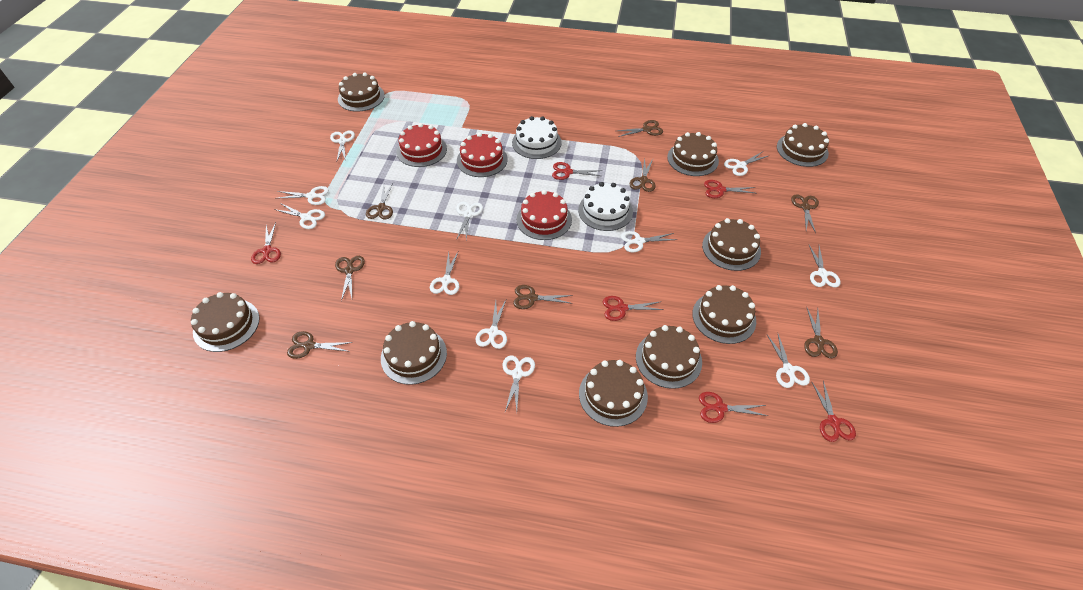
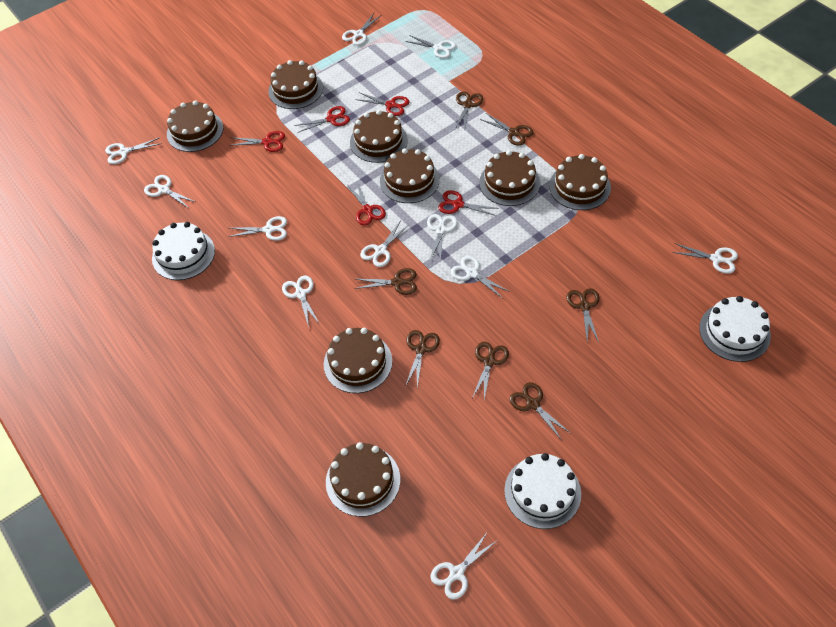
brown cake: [191,292,260,352] [338,72,385,112] [381,321,447,385] [579,360,648,427] [636,325,702,389] [667,132,719,176] [692,285,756,344] [702,218,761,271] [777,123,829,167] = 9 -> [167,100,223,152] [268,60,323,109] [324,328,392,393] [326,442,400,517] [350,110,408,163] [380,148,440,203] [479,150,540,206] [549,154,611,210] = 8
brown scissors: [287,331,353,359] [335,256,365,301] [366,183,393,219] [513,285,573,309] [618,120,663,137] [630,157,656,192] [791,194,819,233] [804,308,838,358] = 8 -> [354,268,417,295] [405,330,440,388] [455,91,483,132] [472,342,509,399] [480,113,534,146] [510,382,570,439] [566,288,599,342] = 7
red cake: [397,123,447,167] [457,133,508,177] [517,190,572,240] = 3 -> none = 0
red scissors: [251,222,281,264] [552,162,602,180] [603,296,664,321] [699,392,768,423] [704,180,755,198] [811,381,856,442] = 6 -> [229,131,285,152] [294,106,350,133] [347,182,386,226] [355,93,409,116] [438,190,499,216] = 5
white cake: [512,116,562,159] [578,182,633,231] = 2 -> [152,222,215,280] [504,453,581,529] [699,296,771,362] = 3

